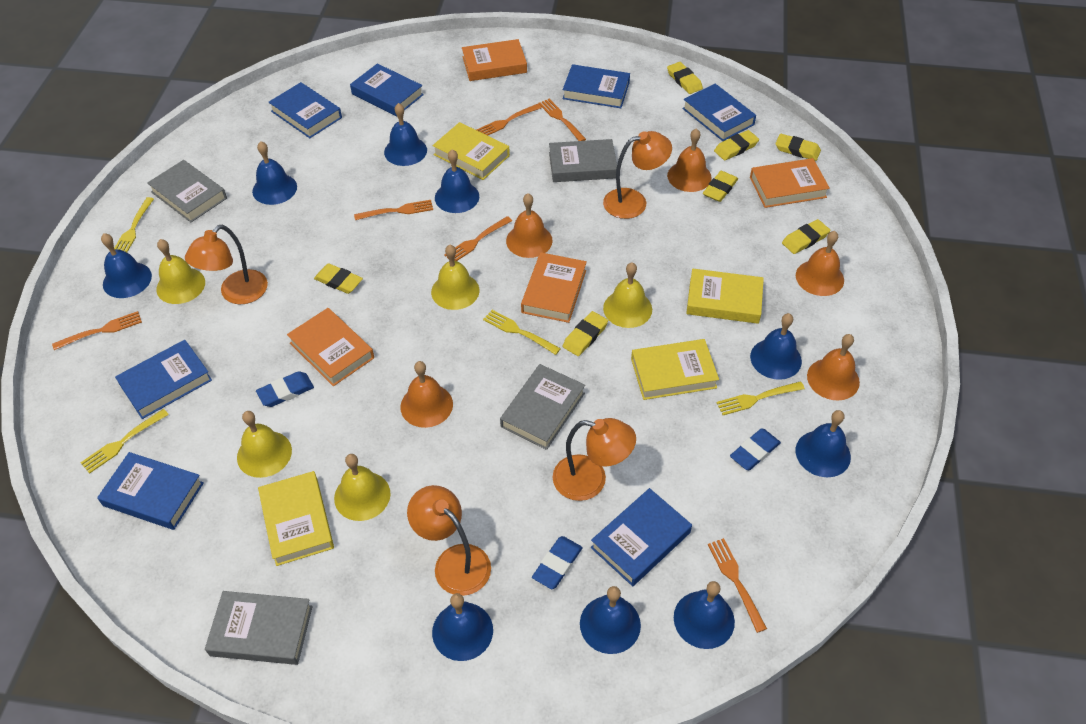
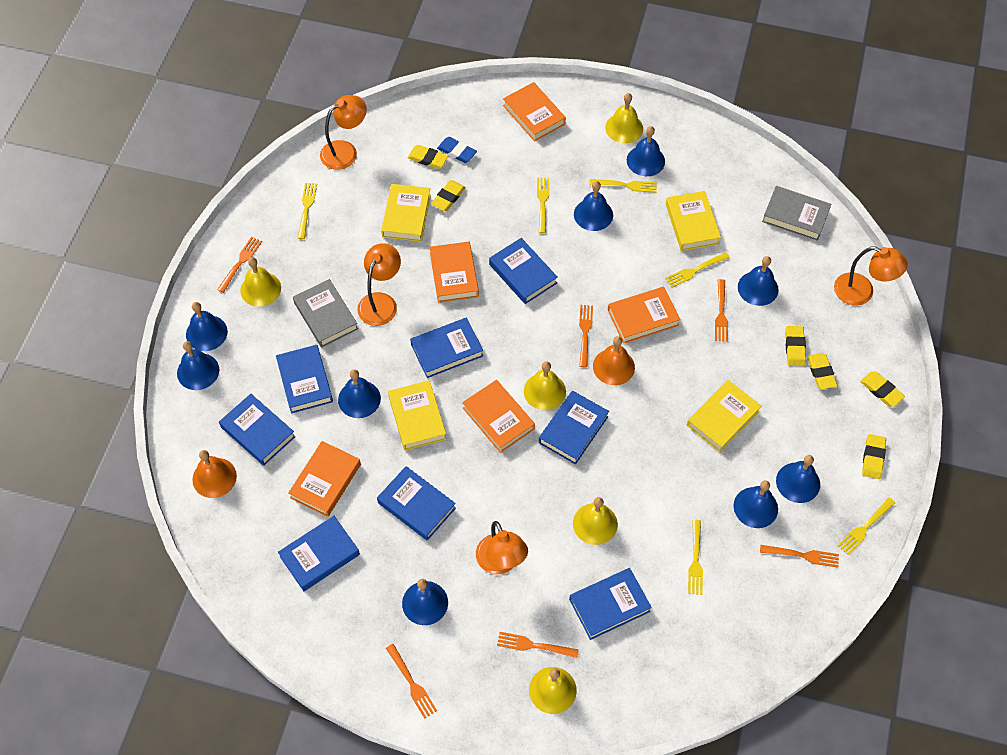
blue book: [97,452,204,530] [115,340,212,419] [269,82,342,138] [350,63,424,116] [562,64,630,108] [591,488,692,586] [682,84,756,141] = 7 -> [219,394,296,466] [276,345,333,413] [278,516,360,591] [377,466,456,541] [410,317,483,378] [489,238,558,304] [539,391,609,465] [569,568,652,640] = 8
blue eraser: [256,371,314,407] [532,536,583,589] [730,428,781,470] = 3 -> [437,137,477,163] = 1
grey book: [147,160,227,222] [205,591,313,665] [500,364,585,450] [549,139,617,182] = 4 -> [293,279,358,348] [762,186,831,241] = 2
orange bell: [400,361,453,428] [506,193,553,258] [667,128,712,192] [796,231,844,296] [807,334,860,400] = 5 -> [192,450,237,498] [593,336,635,385] = 2
orange book: [287,308,374,386] [462,39,527,81] [521,252,587,323] [750,158,830,208] = 4 -> [288,441,361,517] [429,242,479,303] [462,380,535,453] [503,82,566,142] [608,287,680,344] = 5
yellow eraser: [314,263,363,294] [563,311,608,356] [667,62,703,94] [703,171,738,202] [714,130,759,160] [775,134,821,161] [782,219,830,254] = 7 -> [408,145,448,169] [431,180,466,211] [785,326,806,366] [807,353,838,389] [860,371,905,407] [862,434,886,479] = 6
yellow fork: [80,409,169,473] [114,197,154,252] [483,310,561,355] [716,381,805,415] = 4 -> [298,183,317,239] [537,177,549,233] [589,179,657,193] [665,252,730,287] [688,520,703,595] [838,498,895,555] = 6

